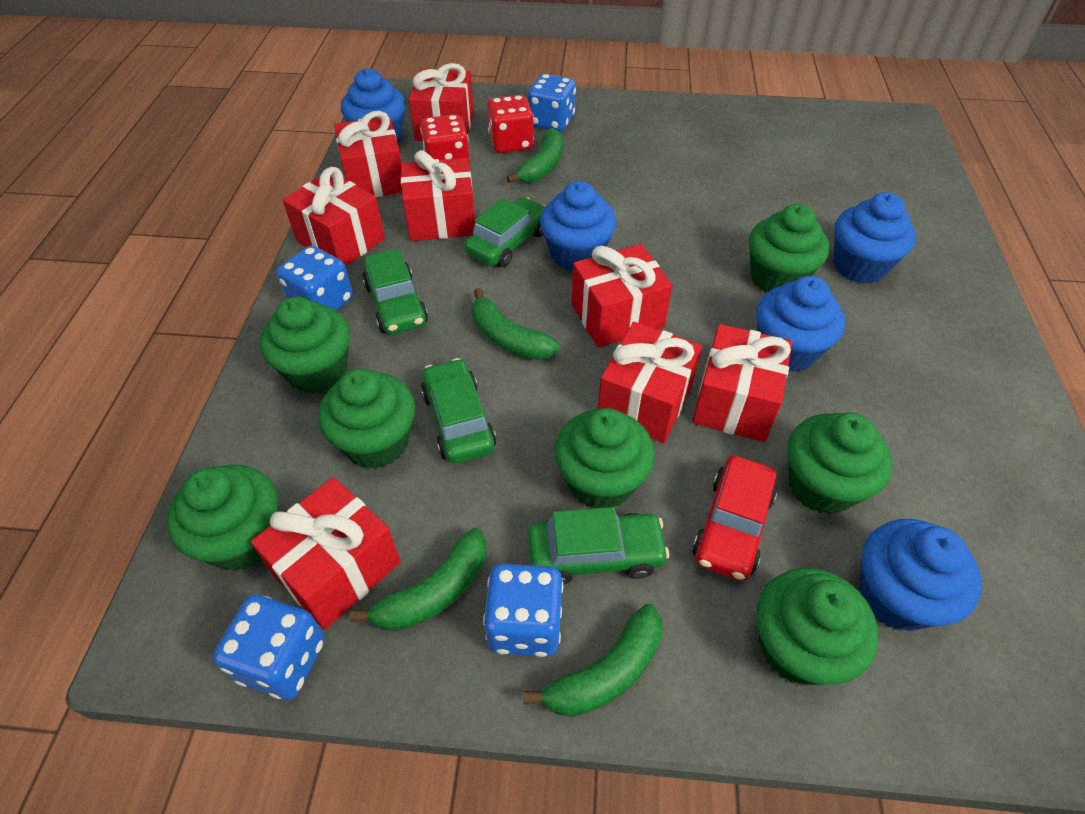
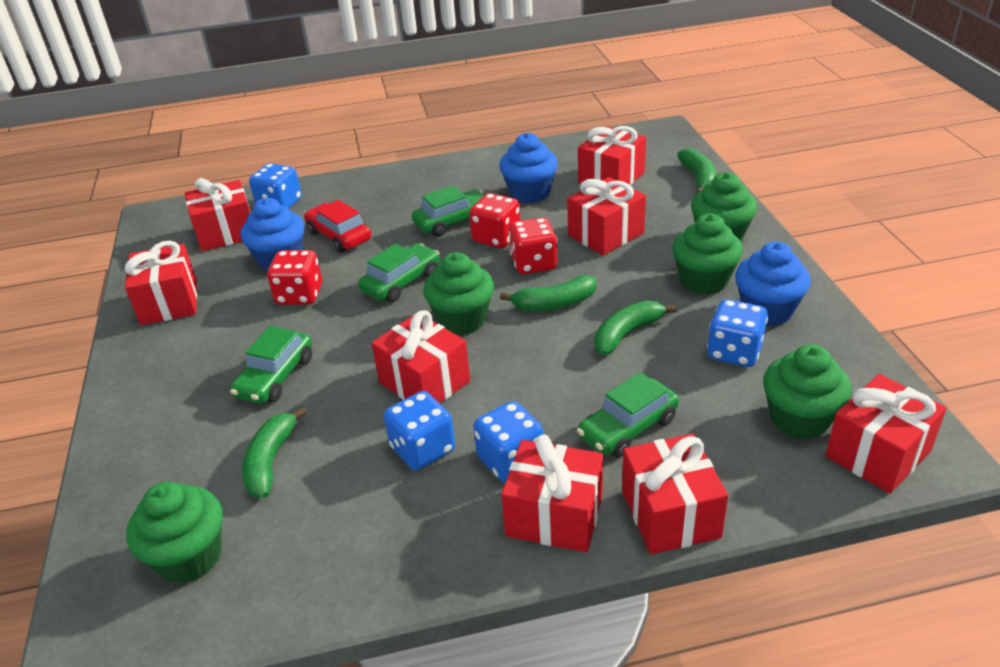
blue cupcake: [341,68,406,144] [540,181,616,271] [756,276,845,372] [833,192,916,284] [858,519,982,632] = 5 -> [241,198,305,271] [499,133,558,203] [735,241,811,326] = 3
green cupcake: [166,465,278,571] [260,297,350,394] [318,369,415,469] [554,408,655,508] [749,204,830,292] [757,568,879,686] [788,413,892,515] = 7 -> [126,482,223,583] [423,252,494,335] [672,214,743,294] [691,172,757,242] [763,344,852,440] = 5
red dice: [420,114,470,165] [487,95,534,153] = 2 -> [267,250,322,305] [469,193,521,248] [509,217,557,274] = 3

